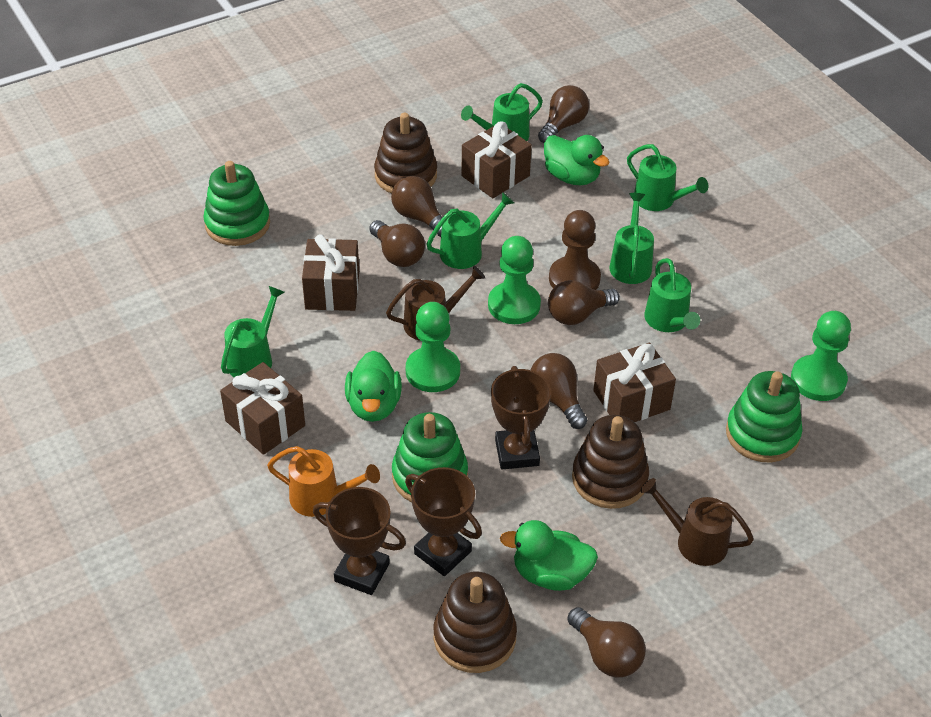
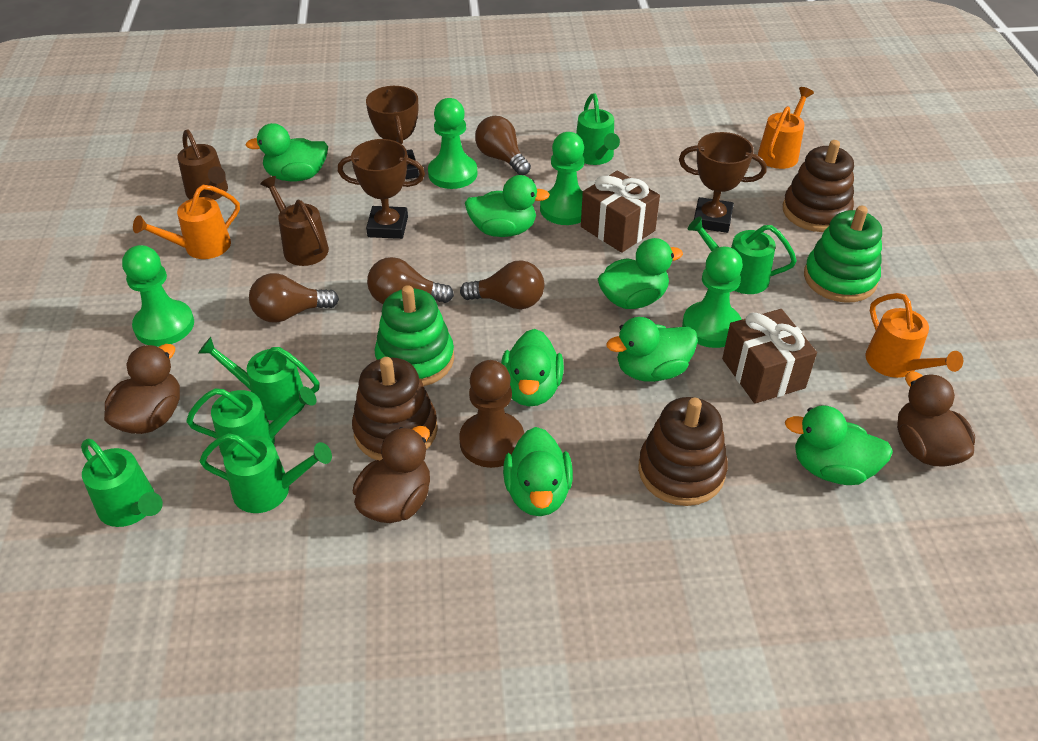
brown duck: none = 0 -> [104,344,180,434] [353,426,430,523] [897,372,975,467] = 3
brown gift: [220,362,305,455] [302,234,359,311] [461,121,532,198] [593,342,676,422] = 4 -> [581,170,660,253] [722,309,817,404] = 2
brown light bulb: [369,220,425,267] [391,176,442,237] [531,353,587,429] [538,85,589,143] [548,280,620,325] [567,607,646,678] = 6 -> [249,273,339,323] [367,257,454,304] [460,260,544,309] [475,116,531,175] = 4
green duck: [345,351,402,422] [500,520,598,591] [544,135,609,185] = 3 -> [245,123,328,181] [465,175,550,237] [501,329,564,406] [503,427,573,516] [598,238,683,309] [606,317,698,382] [785,405,893,485] = 7
green pawn: [406,302,460,392] [488,236,541,324] [791,311,851,401] = 3 -> [122,245,194,346] [428,98,477,189] [540,132,584,225] [682,247,743,348] = 4
green stacking toy: [203,161,270,246] [392,412,468,503] [726,371,803,462] = 3 -> [374,285,454,386] [804,206,882,303] = 2
orange watering can: [267,446,380,517] = 1 -> [133,185,240,259] [758,87,814,169] [865,293,963,378] = 3

